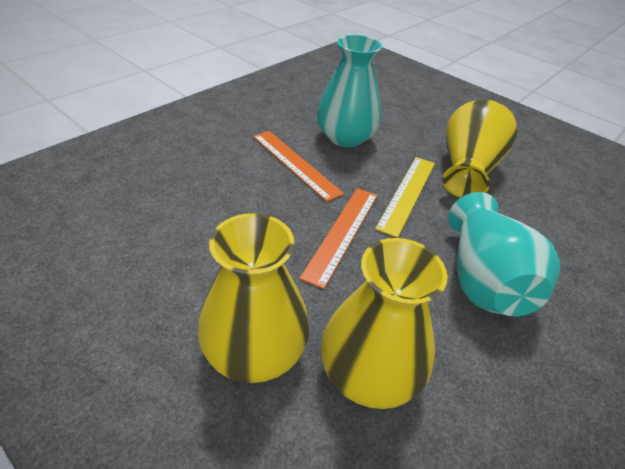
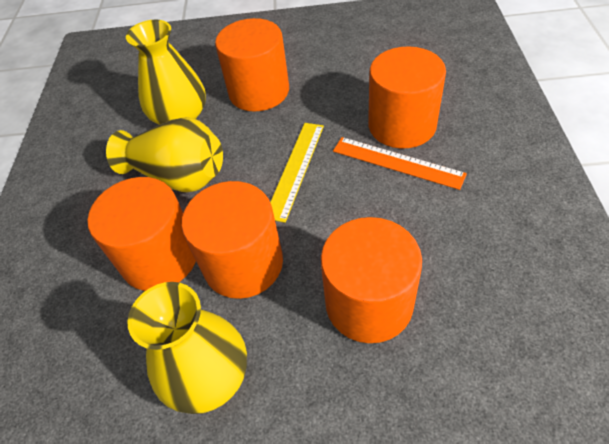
orange cylinder: none = 0 -> [88,177,196,291] [181,181,283,299] [215,18,289,112] [321,217,422,343] [368,46,446,148] = 5
orange ruler: [253,131,344,202] [299,188,378,289] = 2 -> [333,137,467,190] = 1
turquoise vase: [317,35,382,147] [448,192,560,316] = 2 -> none = 0

